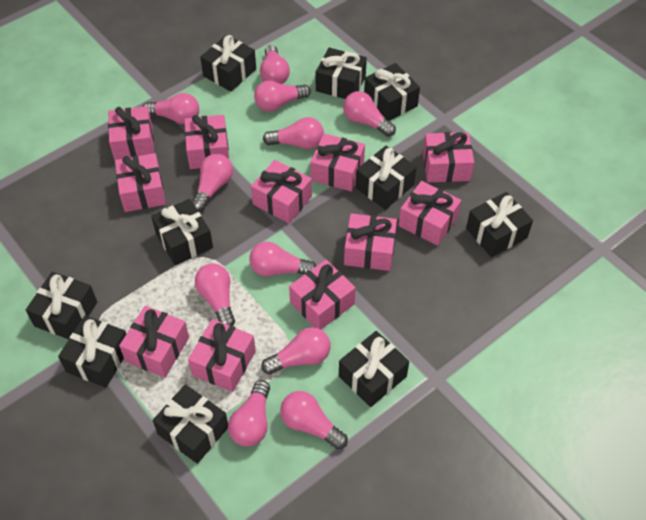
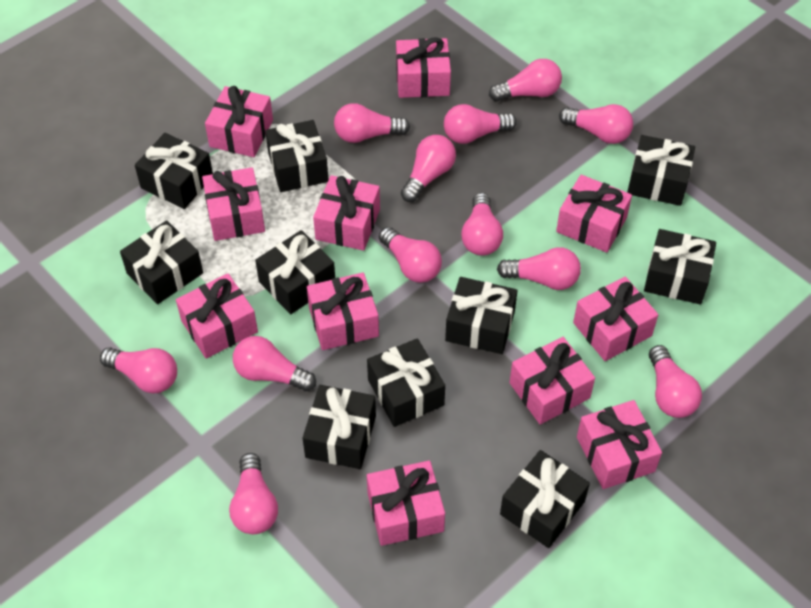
pink light bulb: [143,93,199,124] [192,154,233,211] [195,263,235,326] [228,380,270,447] [249,242,316,276] [254,80,311,112] [260,45,290,84] [261,327,330,375] [263,117,324,149] [280,391,348,450] [343,91,396,137] = 11 -> [100,347,177,393] [229,453,278,534] [233,336,316,391] [334,103,410,143] [379,227,442,283] [401,135,456,202] [444,104,517,144] [461,193,503,256] [489,59,562,102] [497,247,581,290] [559,104,633,144] [649,345,702,418] = 12

